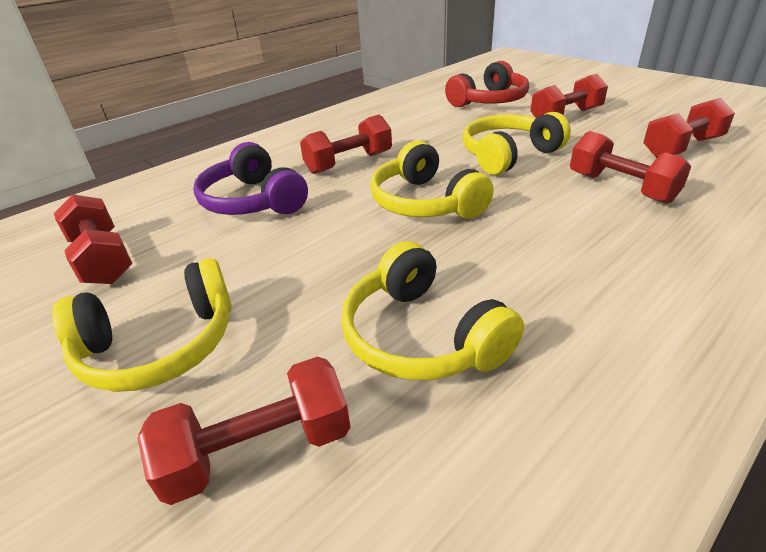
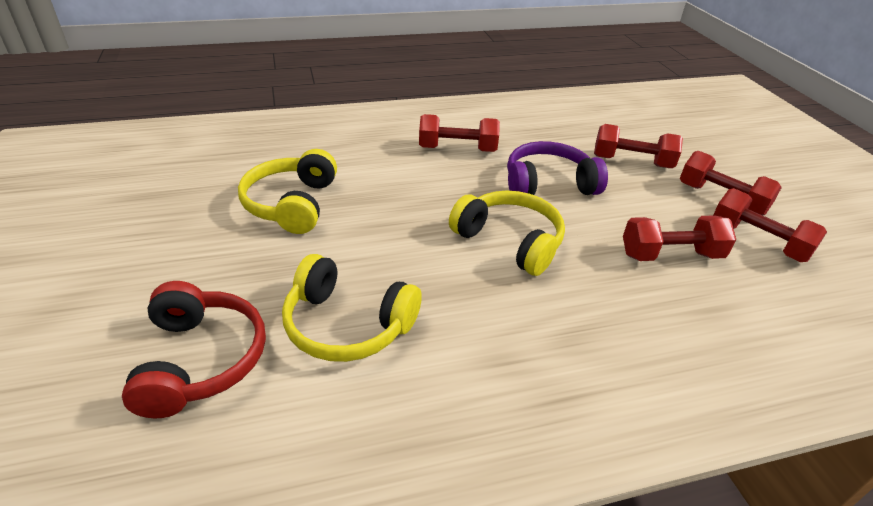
red dumbbell: [54,194,133,284] [137,356,351,505] [300,115,392,174] [531,74,608,118] [570,131,691,204] [643,98,735,158] = 6 -> [419,114,500,152] [594,124,683,168] [623,215,736,261] [680,151,782,215] [713,188,827,262] = 5
yellow headphones: [52,258,232,392] [341,241,524,380] [370,140,494,219] [463,112,571,175] = 4 -> [238,149,337,234] [282,254,422,362] [449,190,565,276] = 3

